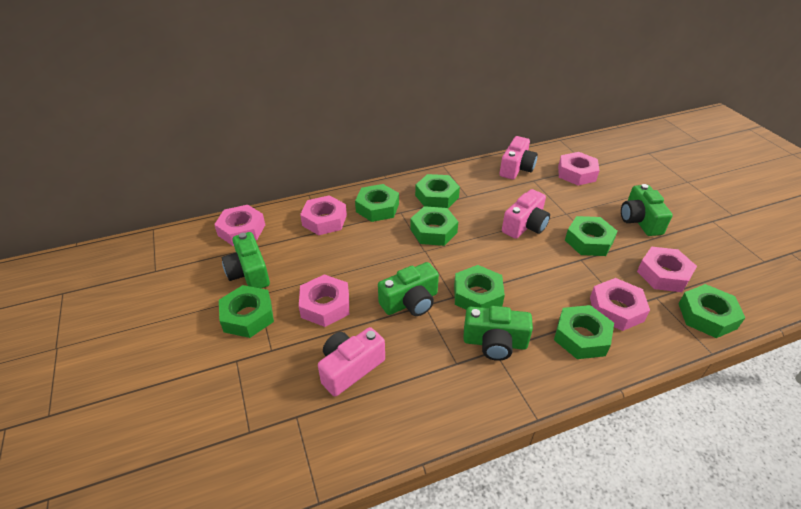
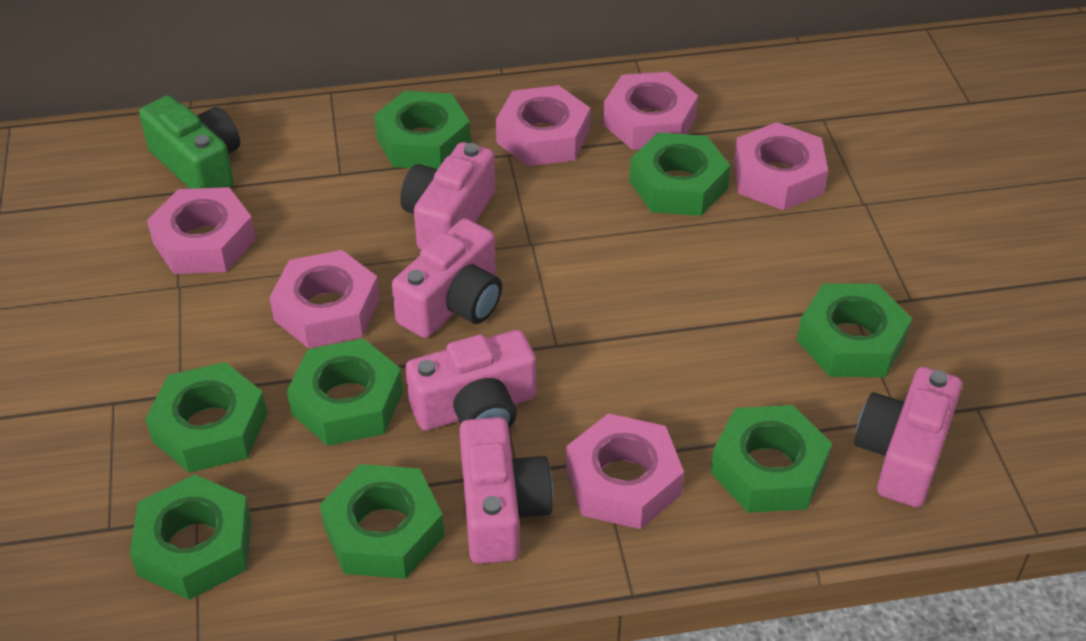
green camera: [222,232,270,288] [378,262,439,316] [463,306,533,361] [621,184,673,236] = 4 -> [139,95,240,189] = 1
pink camera: [318,327,385,397] [500,136,538,179] [502,189,550,239] = 3 -> [392,218,502,338] [400,142,495,250] [405,330,536,431] [459,417,553,564] [854,367,962,508] = 5

